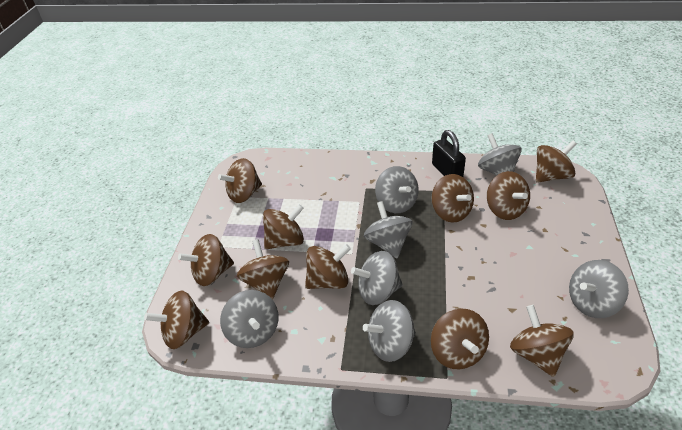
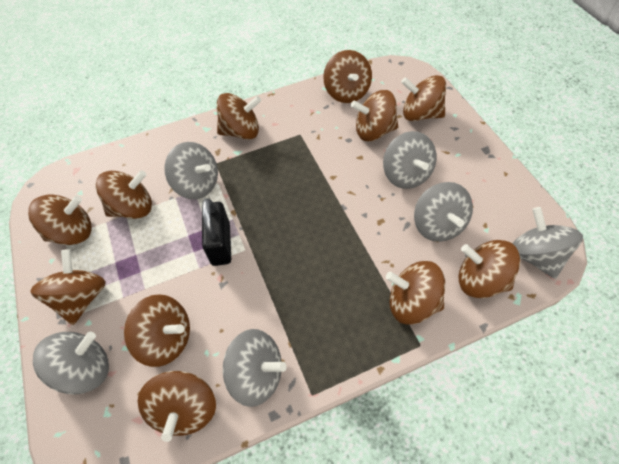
grey spinning top: [220,290,279,348] [351,251,403,305] [363,300,416,362] [364,201,413,258] [375,166,419,213] [478,133,522,176] [569,260,629,318] = 7 -> [33,332,109,395] [164,142,218,199] [223,329,287,407] [383,131,437,189] [414,182,473,242] [512,207,583,279] = 6

